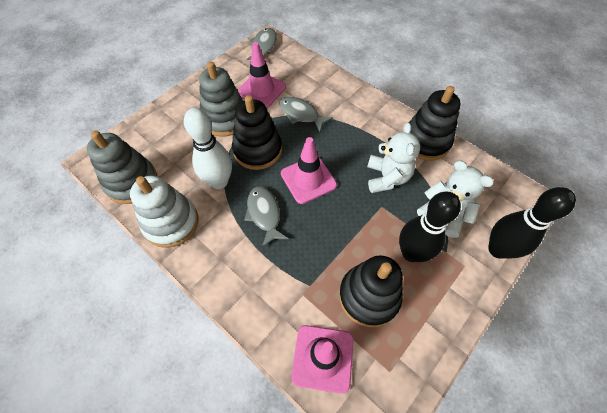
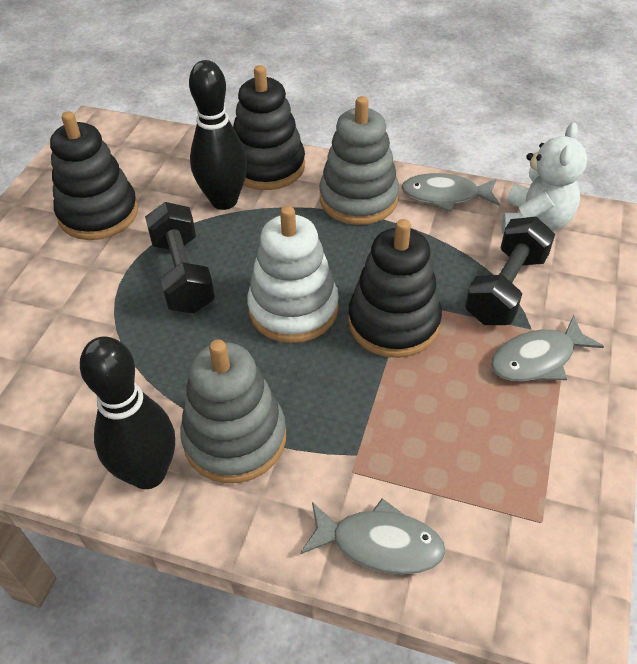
black dumbbell: none = 0 -> [145,202,215,313] [465,217,555,325] = 2
pink traffic cone: [238,42,286,108] [281,137,337,204] [291,325,354,394] = 3 -> none = 0
white bowling pin: [184,108,232,189] = 1 -> none = 0
white teddy bear: [367,122,420,193] [417,161,494,238] = 2 -> [501,122,587,234] = 1

